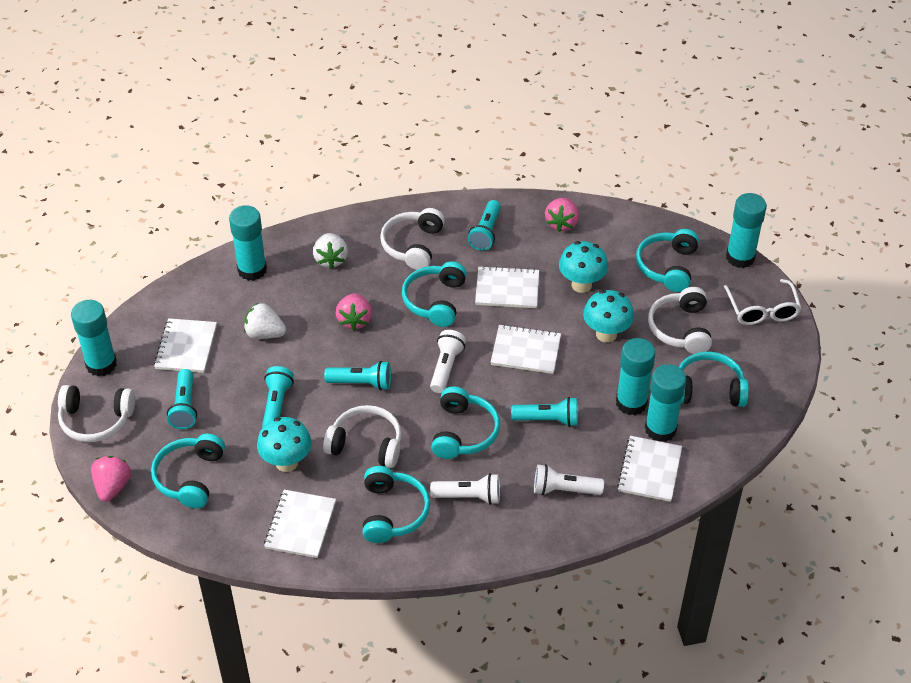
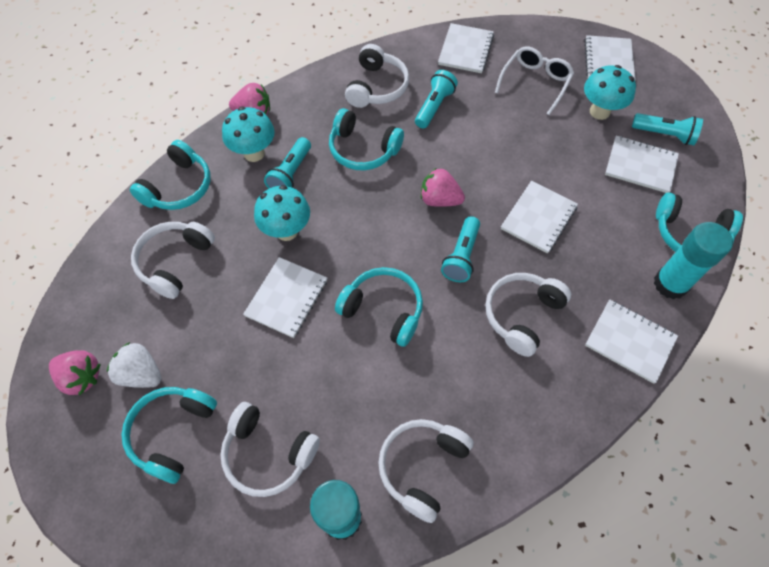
turquoise flashlight: [167,369,197,429] [262,366,294,427] [324,361,391,390] [468,200,501,251] [511,397,578,427] = 5 -> [264,137,311,189] [415,70,458,129] [441,216,480,282] [632,113,703,145] = 4
turquoise glue stick: [71,300,117,377] [229,205,267,281] [616,338,655,415] [645,364,686,442] [726,193,767,268] = 5 -> [310,480,362,540] [654,222,733,299] = 2
turquoise headphones: [151,434,225,509] [362,466,430,543] [402,261,467,327] [431,386,500,459] [636,229,699,292] [679,352,749,407] = 6 -> [122,387,217,484] [130,140,210,210] [329,108,404,170] [335,267,423,347] [656,192,743,252] = 5
white flashlight: [430,330,466,393] [430,473,500,505] [534,464,604,495] = 3 -> none = 0
white headphones: [58,385,135,442] [323,405,402,468] [380,208,445,270] [648,287,712,354] = 4 -> [131,222,215,299] [220,402,320,497] [345,44,409,108] [379,419,473,523] [485,273,571,357] = 5
white notebook: [154,318,217,373] [264,490,336,558] [475,266,539,308] [491,324,561,374] [617,436,682,502] = 5 -> [243,257,327,338] [438,23,494,73] [501,181,578,253] [584,35,636,80] [585,299,678,384] [605,136,679,193] = 6
white strawberry: [244,303,286,339] [313,233,348,269] = 2 -> [107,342,162,388] = 1

